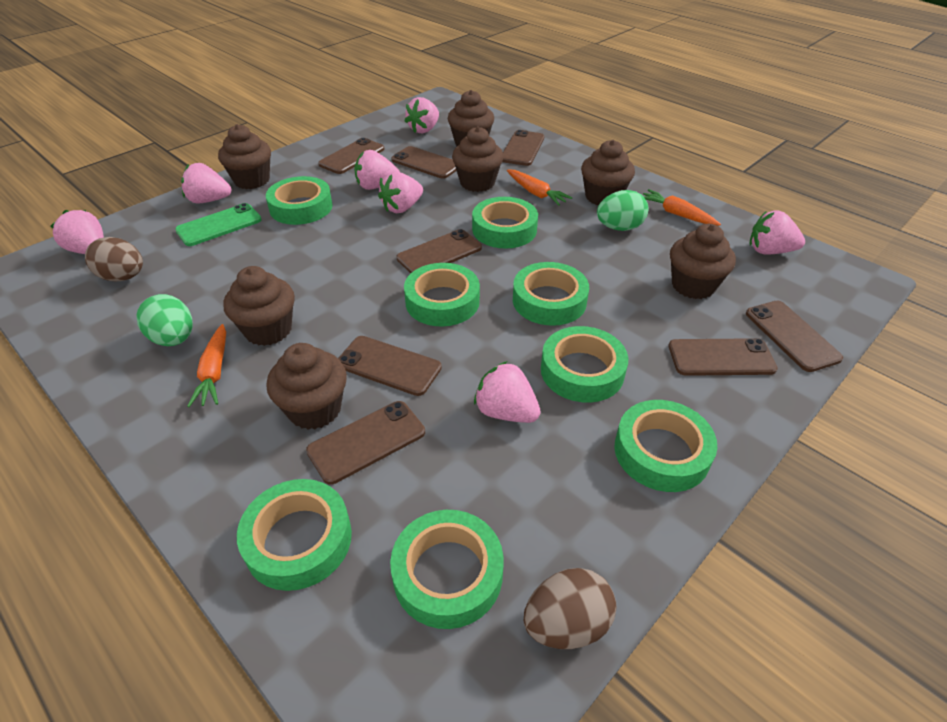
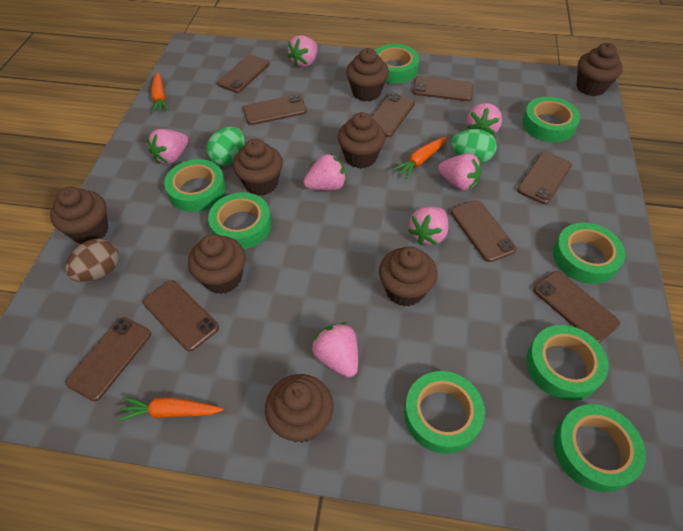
brown cupcake: [218,124,271,189] [223,266,295,346] [266,343,347,429] [448,90,494,146] [452,126,504,192] [581,140,635,205] [670,224,736,299] = 7 -> [50,187,108,244] [188,234,246,294] [233,139,283,196] [265,374,333,443] [338,112,385,169] [346,48,389,101] [379,246,437,307] [576,43,623,96] = 8
brown egg: [85,237,143,282] [524,568,617,649] = 2 -> [65,238,119,282] = 1
brown phone: [306,401,425,485] [318,138,384,174] [338,336,442,396] [391,146,457,179] [396,229,482,273] [502,130,545,166] [668,338,778,376] [746,300,843,372] = 8 -> [65,317,151,401] [143,281,219,351] [217,54,270,93] [243,94,307,125] [371,93,415,137] [413,76,474,101] [451,200,516,262] [517,152,572,204] [533,271,620,343] = 9
green phone: [175,203,262,246] = 1 -> none = 0

